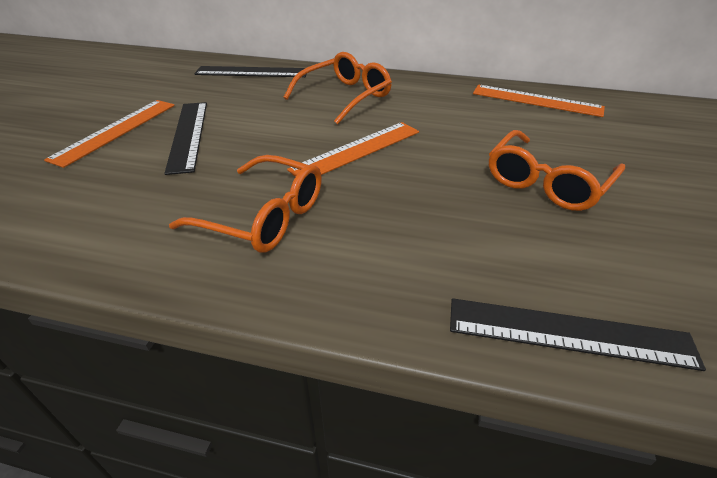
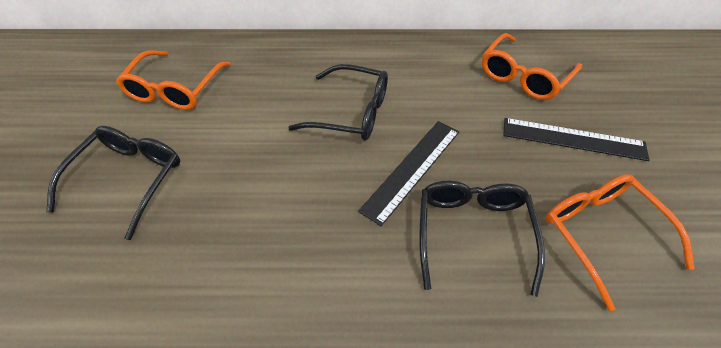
black glasses: none = 0 -> [46,126,180,240] [288,64,388,141] [420,181,545,297] = 3
black ruler: [164,102,207,175] [194,66,307,77] [450,298,706,371] = 3 -> [358,121,459,226] [503,118,650,161] = 2
orange ruler: [44,100,175,168] [287,122,419,177] [473,85,605,117] = 3 -> none = 0

